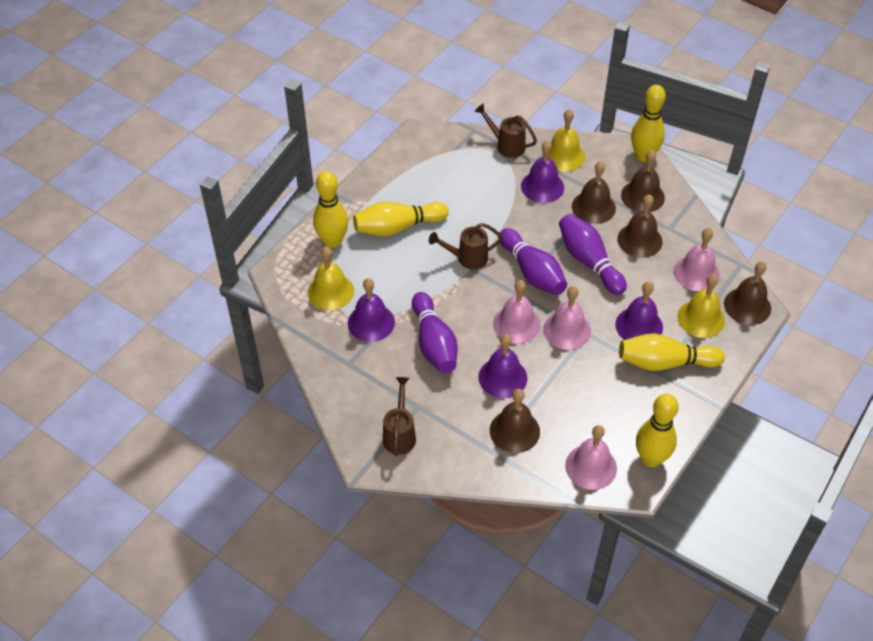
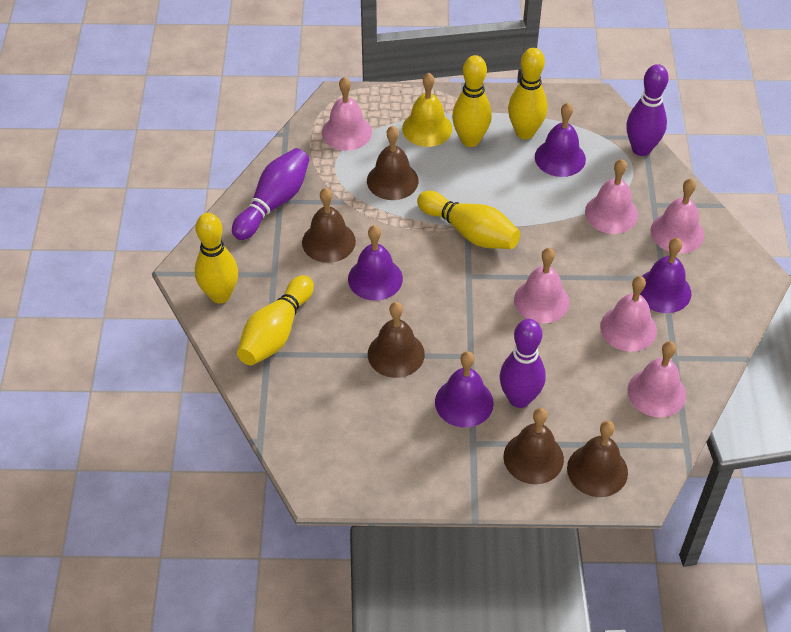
brown watering can: [383,377,416,456] [429,223,503,269] [475,104,537,158] = 3 -> none = 0
pink bell: [493,280,540,344] [543,286,591,350] [565,425,617,490] [674,228,720,291] = 4 -> [322,77,372,151] [514,248,570,323] [585,159,638,234] [600,276,657,352] [628,341,686,417] [651,179,704,254] = 6
yellow bell: [308,247,354,310] [548,109,585,172] [677,274,725,338] = 3 -> [402,73,452,147] = 1

